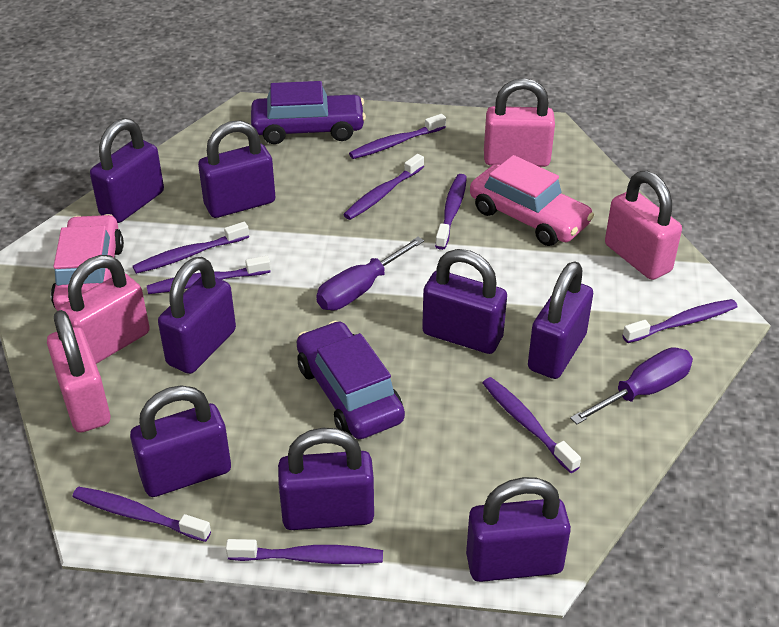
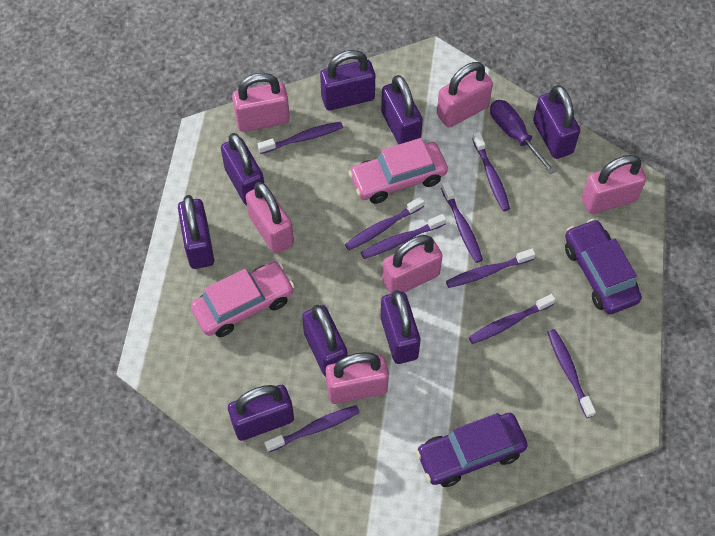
pink padlock: [47,310,110,433] [59,255,150,364] [484,78,555,167] [605,171,682,280] = 4 -> [232,73,290,132] [246,182,294,254] [326,352,389,404] [382,235,443,294] [437,62,493,127] [582,155,646,214] = 6
purple screwdriver: [316,237,424,310] [570,347,693,425] = 2 -> [490,100,556,174] = 1

